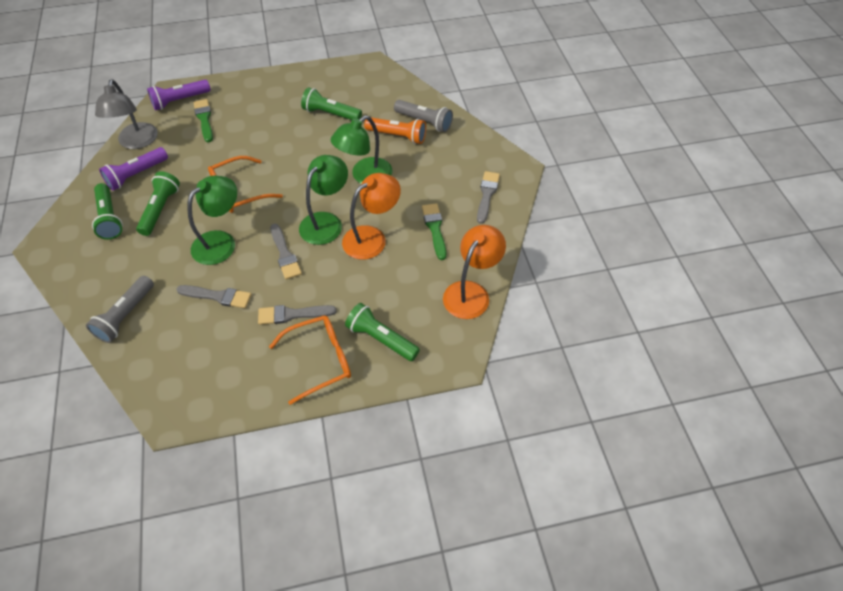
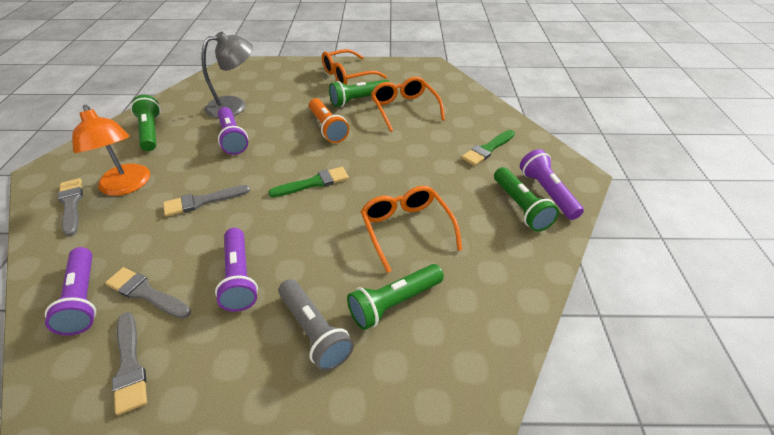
green lamp: [187,176,237,265] [299,155,348,245] [331,116,392,184] = 3 -> none = 0
grey flashlight: [86,276,154,343] [394,100,453,132] = 2 -> [279,279,354,371] = 1
orange glasses: [208,156,283,213] [269,315,351,405] = 2 -> [322,49,387,85] [360,186,462,273] [371,77,445,132] = 3
orange lamp: [342,173,401,260] [443,225,506,319] = 2 -> [72,105,150,196] = 1
purple flashlight: [99,147,168,191] [147,80,211,111] = 2 -> [45,247,96,336] [215,228,258,312] [218,107,248,155] [520,149,584,220] = 4

